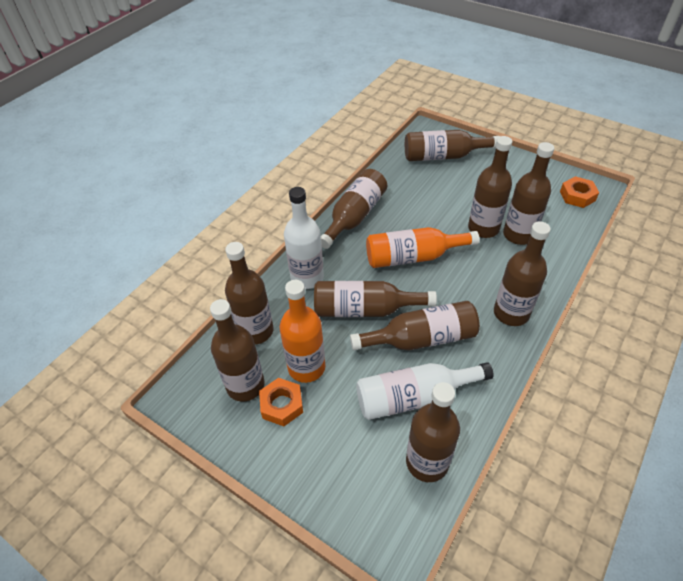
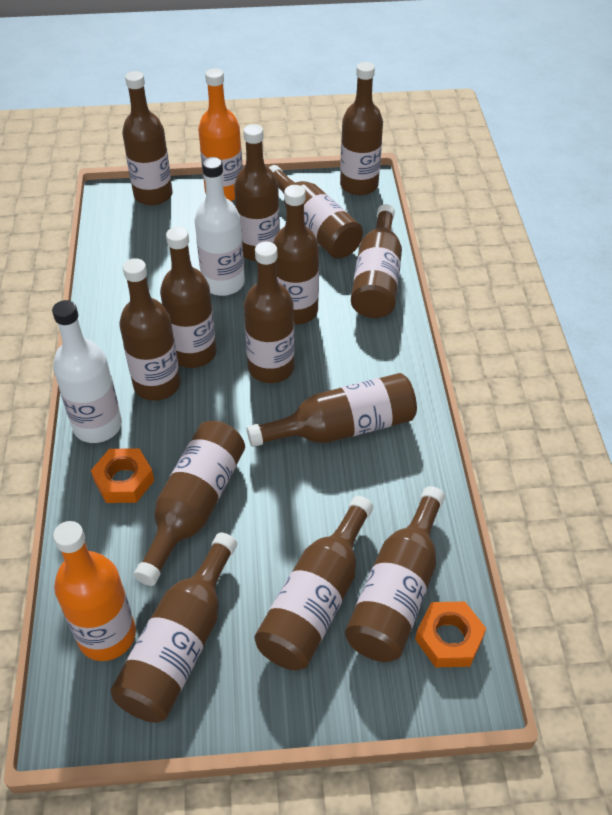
brown bottle: [210,299,265,402] [225,242,273,345] [314,281,437,317] [321,169,387,249] [350,301,480,351] [405,130,500,161] [406,382,460,482] [468,136,512,238] [494,221,551,326] [503,142,554,245] = 10 -> [110,533,237,723] [119,258,180,401] [122,71,172,206] [134,421,245,586] [160,227,216,368] [234,124,280,261] [244,242,295,383] [247,373,417,447] [254,496,373,670] [269,165,363,259] [273,185,319,325] [340,62,383,196] [345,486,445,662] [351,204,402,318] = 14

